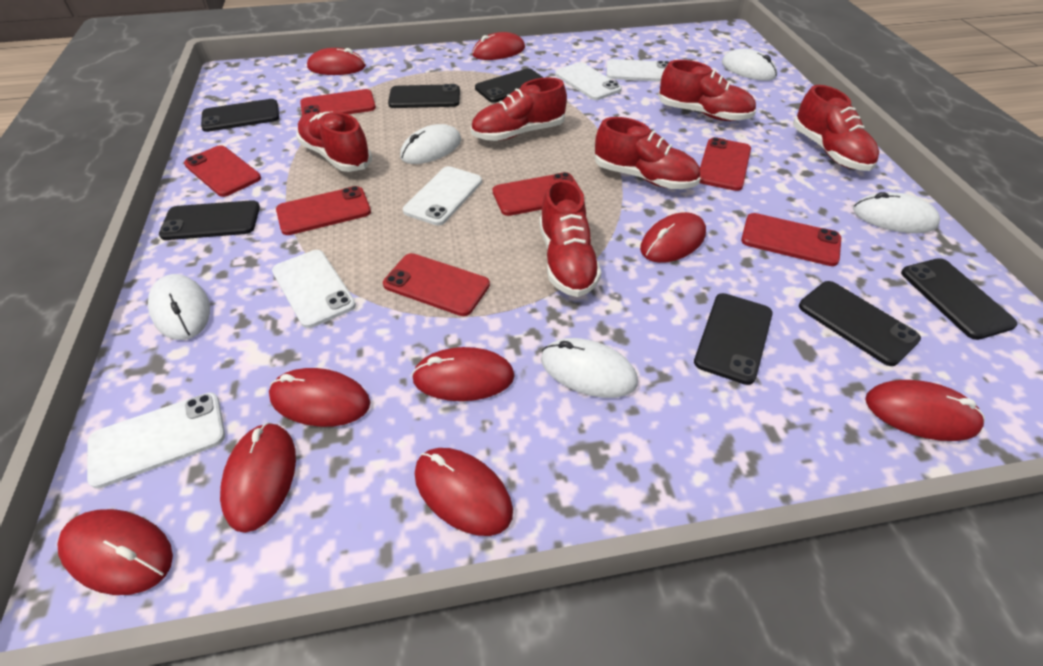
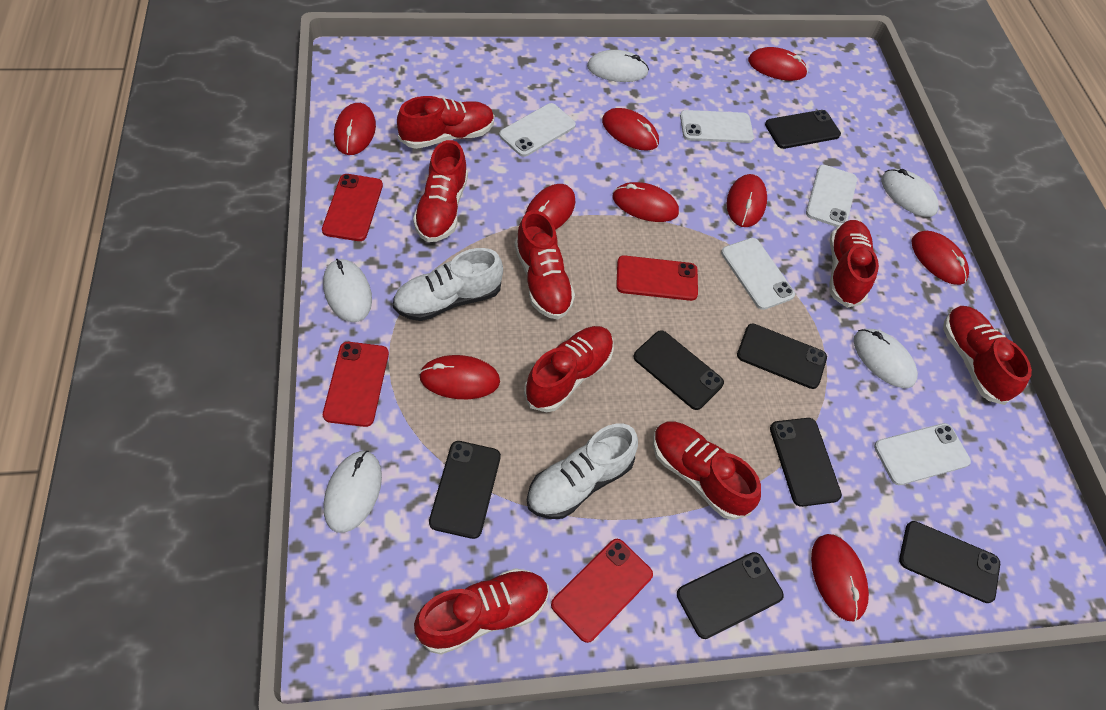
red phone: [184,145,261,197] [276,186,371,235] [300,89,376,116] [383,253,490,316] [493,172,584,216] [700,137,751,191] [741,213,841,266] = 7 -> [322,174,383,241] [323,342,389,427] [551,539,653,643] [616,255,698,301] = 4
red shoe: [296,112,372,172] [471,77,567,141] [539,179,601,297] [594,117,700,189] [658,60,756,121] [793,85,879,171] = 6 -> [397,96,495,149] [413,140,468,242] [414,568,549,655] [514,210,575,319] [524,326,614,412] [653,421,761,520] [829,220,879,308] [943,306,1032,405] = 8
white shoe: none = 0 -> [393,248,503,321] [527,424,638,519] = 2

